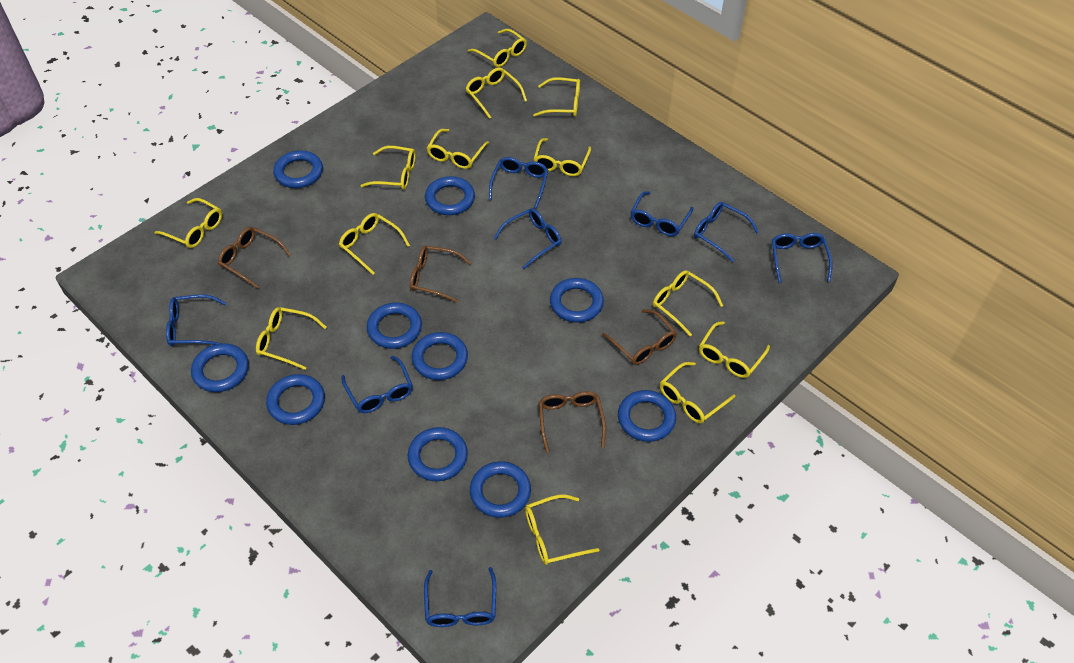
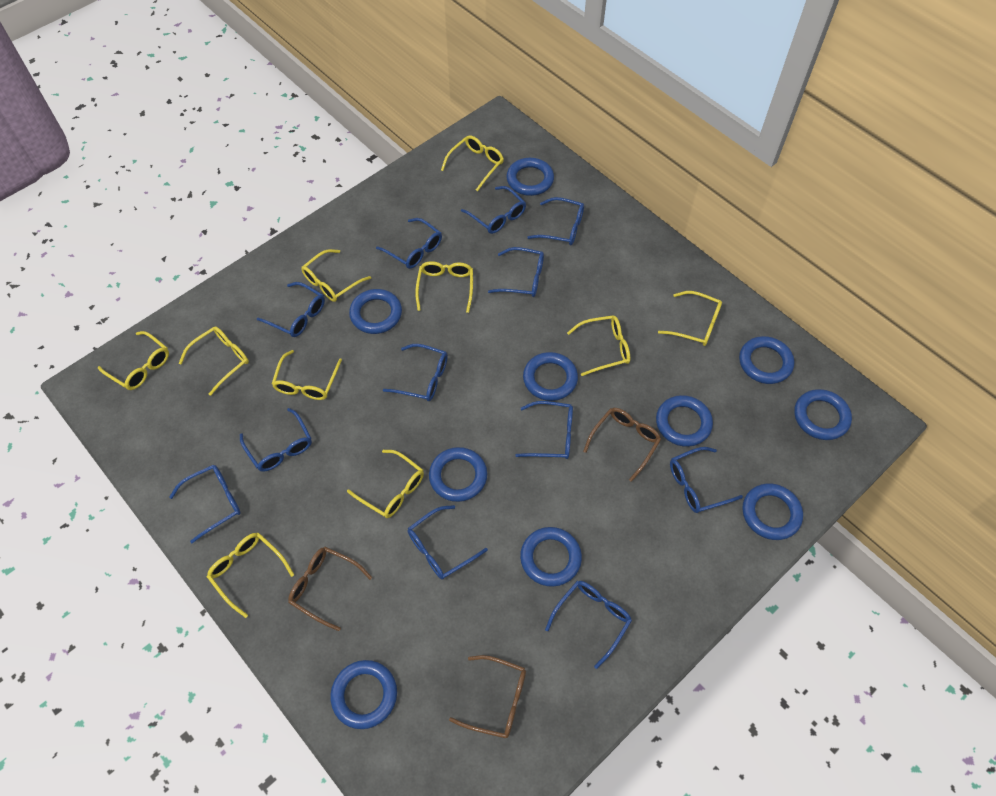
blue glasses: [166,294,226,346] [341,356,413,413] [424,567,496,627] [489,157,548,209] [494,208,562,269] [630,191,694,236] [694,202,759,262] [772,233,832,283] = 8 -> [169,465,241,543] [240,408,312,472] [257,282,325,337] [376,218,442,269] [383,344,448,401] [408,505,488,580] [461,186,526,234] [488,247,544,297] [515,401,573,459] [528,197,584,245] [545,581,632,669] [670,447,743,513] = 12
brown glasses: [218,227,291,289] [410,246,471,303] [539,391,606,453] [602,309,677,365] = 4 -> [288,547,372,631] [449,655,526,738] [583,408,661,482] = 3
yellow glasses: [155,198,222,248] [256,307,327,370] [339,213,410,275] [360,146,416,190] [427,129,489,169] [465,68,527,119] [468,29,527,67] [525,495,599,565] [533,77,580,117] [534,138,591,176] [653,270,723,336] [660,362,736,423] [699,321,770,378] = 13 -> [98,331,169,390] [179,326,249,396] [207,533,294,618] [272,350,342,400] [301,249,371,302] [347,450,424,518] [415,261,473,313] [441,135,504,191] [567,315,630,376] [658,291,722,346] = 10

